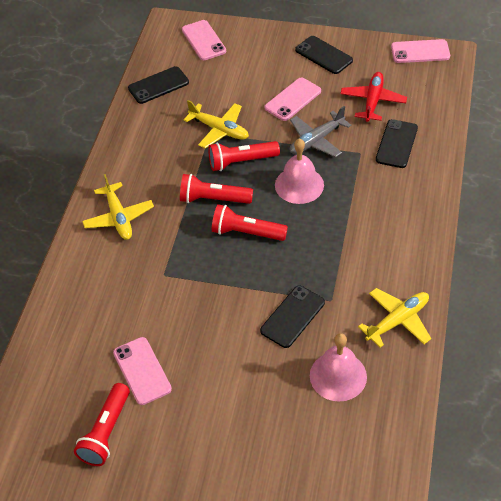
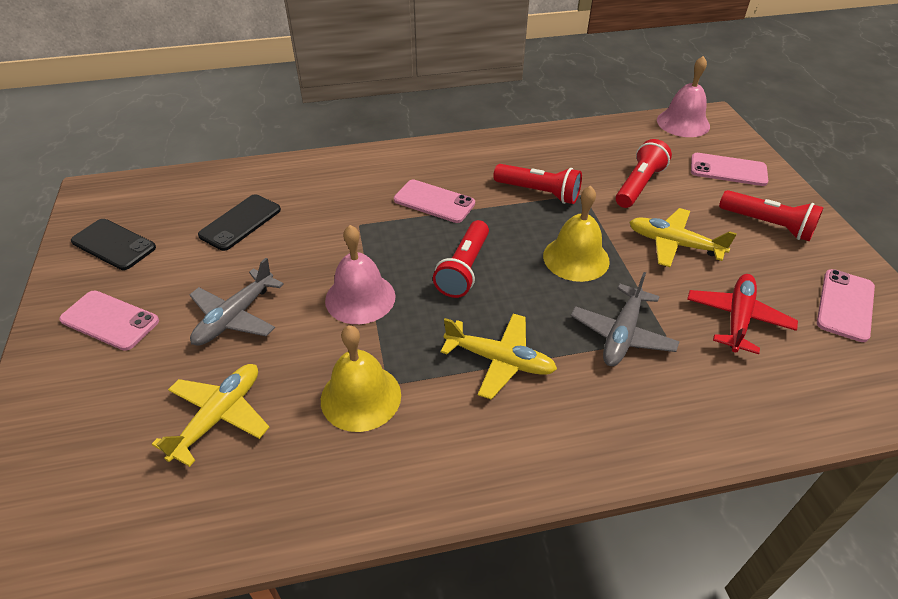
black phone: [128,66,189,104] [260,286,325,348] [295,36,353,74] [376,119,418,168] = 4 -> [71,219,156,270] [198,194,281,251] = 2
grey plane: [290,106,351,157] = 1 -> [190,258,284,346] [571,272,680,366] = 2
yellow bell: none = 0 -> [321,325,401,432] [543,185,610,282] = 2

